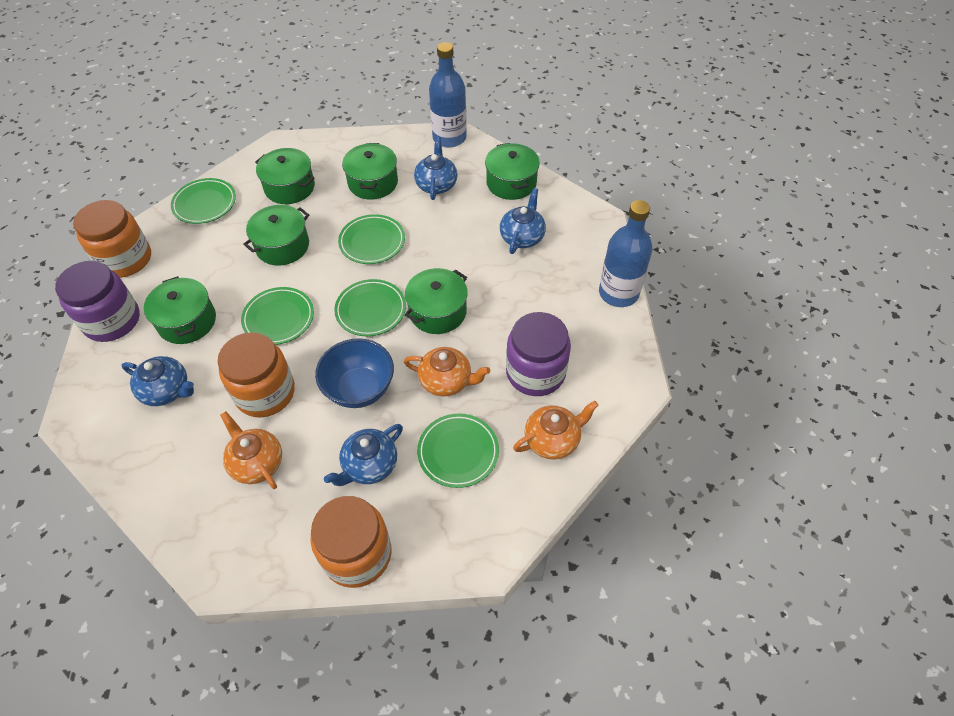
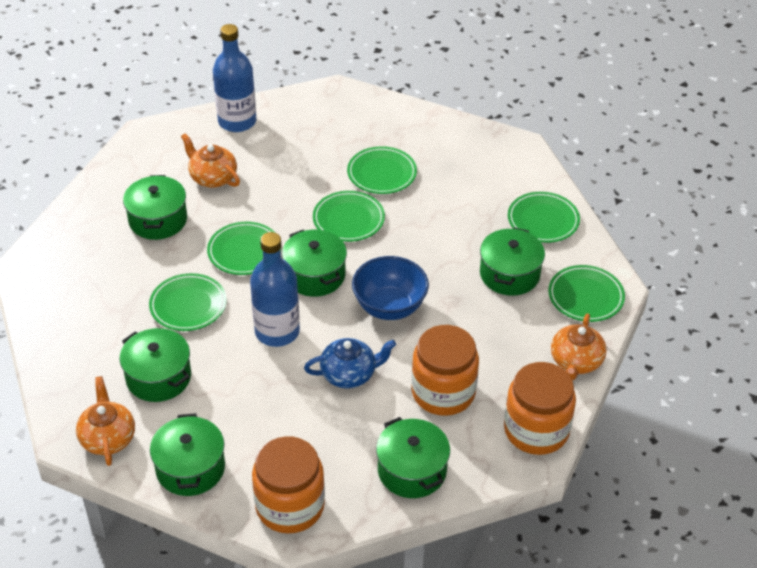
blue teapot: [121,356,194,406] [324,424,403,486] [414,137,457,200] [500,188,546,254] = 4 -> [304,338,396,388] = 1
green plate: [171,178,236,224] [241,287,314,345] [334,279,406,336] [338,214,405,264] [417,413,499,488] = 5 -> [149,273,227,331] [207,222,281,275] [313,191,385,242] [347,146,417,194] [508,192,580,243] [548,265,625,322] = 6
purple jar: [55,261,140,342] [506,312,571,396] = 2 -> none = 0

